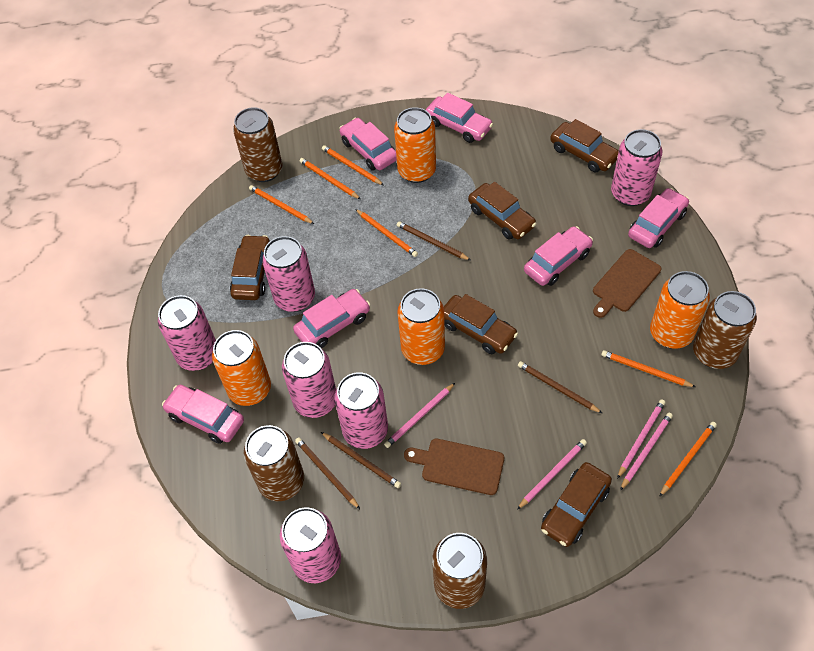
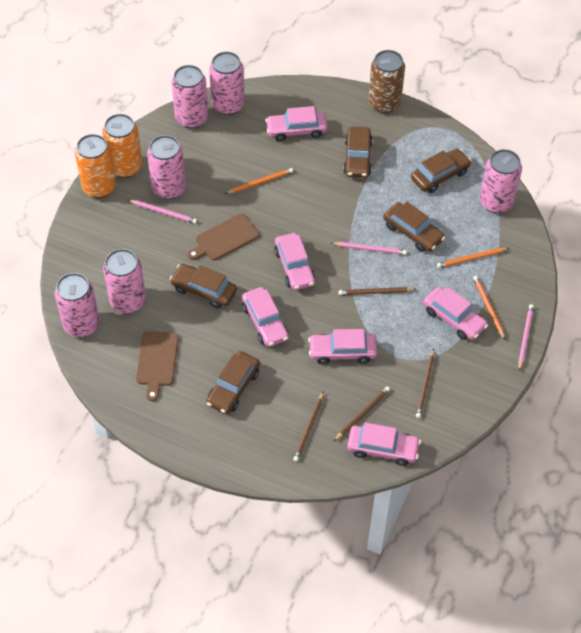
brown can: [233,107,283,182] [244,425,304,501] [432,533,487,609] [693,291,757,369] = 4 -> [368,50,405,113] = 1
orange can: [212,330,271,406] [394,107,436,183] [397,288,445,365] [650,271,710,349] = 4 -> [75,134,116,198] [102,114,142,178] = 2
orange pencil: [249,185,314,224] [299,158,361,199] [322,145,384,185] [355,209,418,257] [601,350,696,387] [659,422,717,497] = 6 -> [225,168,293,194] [437,248,509,268] [473,276,505,339] = 3
pink pencil: [384,383,455,448] [517,439,587,510] [617,399,665,479] [620,413,673,490] = 4 -> [128,200,197,224] [331,242,407,255] [518,304,534,371] = 3

